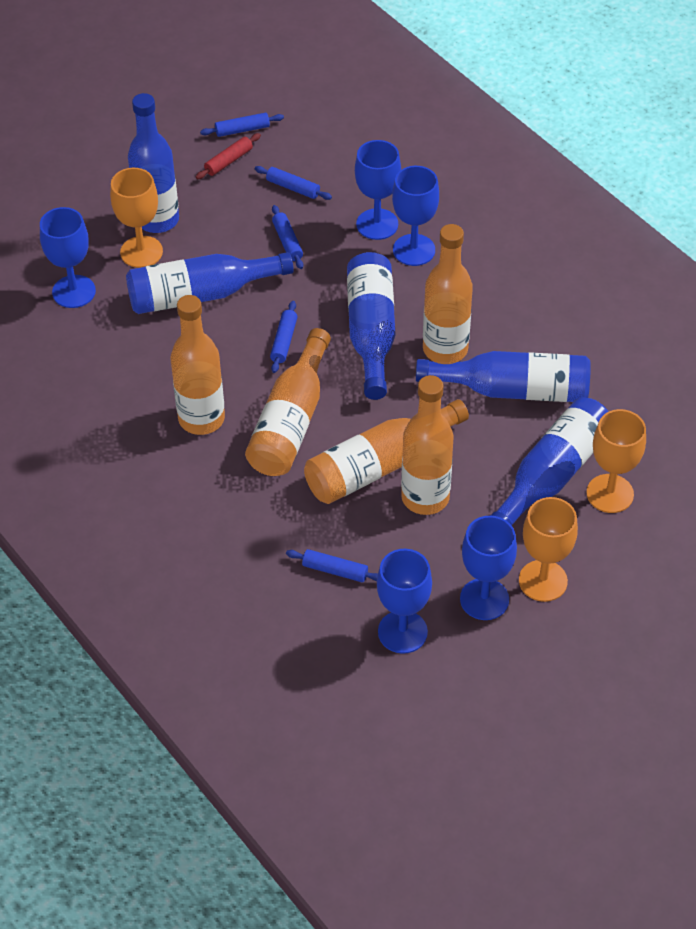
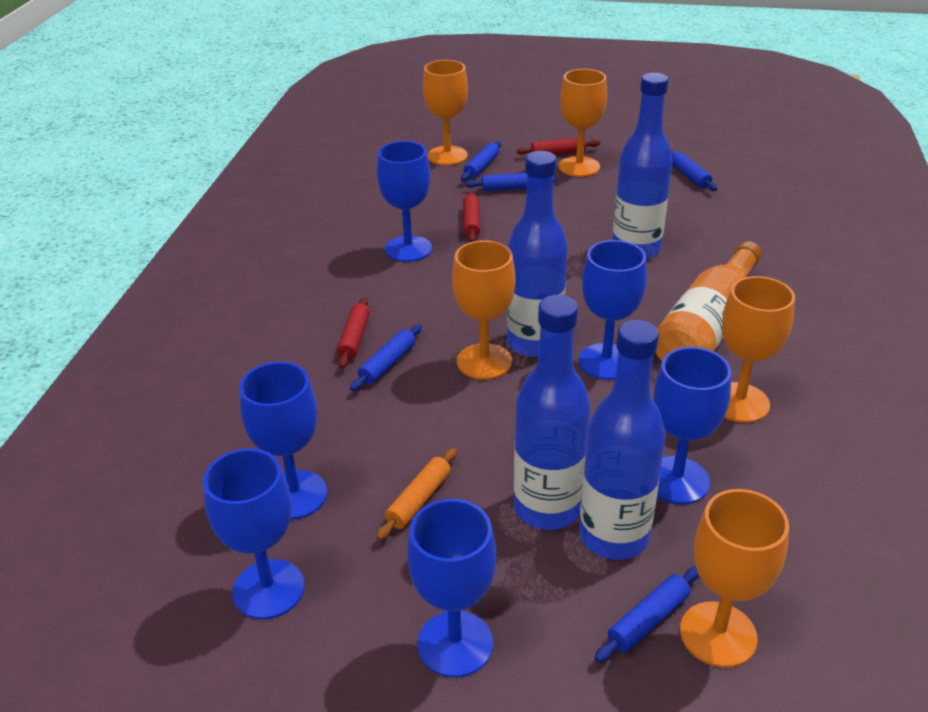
blue bottle: [126,252,294,314] [128,93,179,233] [347,252,395,400] [416,351,591,402] [490,397,609,526] = 5 -> [507,151,568,357] [514,295,591,530] [579,320,666,560] [612,73,673,259] = 4
blue goblet: [40,207,96,308] [355,140,401,240] [377,549,432,654] [392,166,439,266] [460,516,517,620] = 5 -> [203,449,305,619] [239,362,327,520] [377,141,432,262] [407,499,496,677] [579,240,647,380] [653,347,731,504] = 6
orange bottle: [170,295,225,435] [245,328,331,476] [304,399,469,504] [401,375,454,515] [423,224,473,362] = 5 -> [656,241,762,361] = 1
orange goblet: [110,168,163,268] [519,497,578,602] [586,409,646,513] = 3 -> [423,60,468,165] [452,240,516,380] [559,69,607,177] [680,489,789,668] [722,276,795,423] = 5
orange rolling pin: none = 0 -> [376,448,457,540] = 1
red rolling pin: [196,133,261,179] = 1 -> [337,297,370,368] [463,191,480,242] [516,138,600,155] = 3

